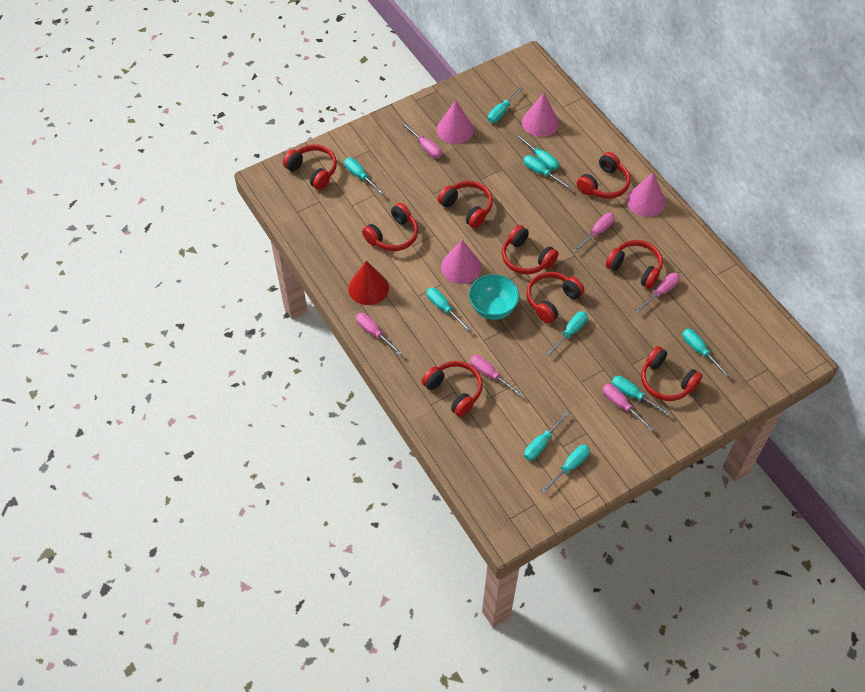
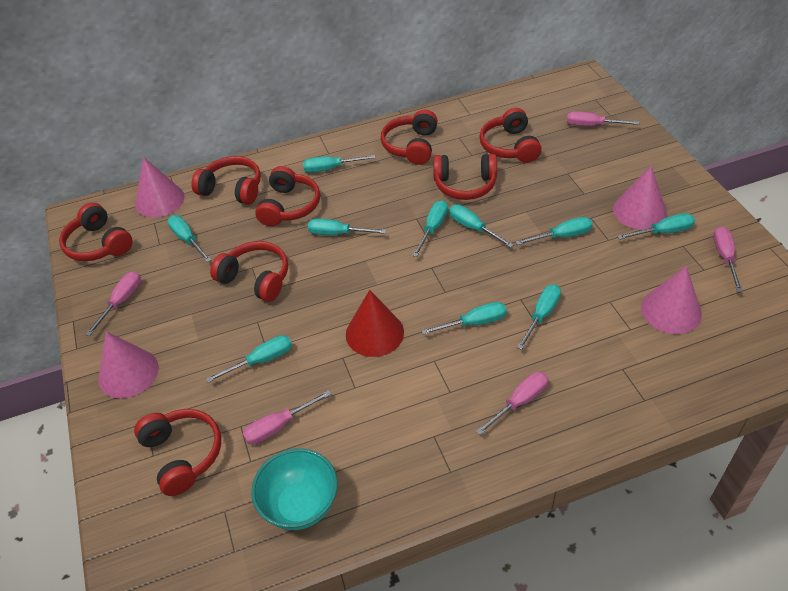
pink screwdriver: [356,313,402,355] [402,123,442,158] [470,355,523,397] [574,213,615,252] [602,384,654,431] [636,273,680,312] = 6 -> [85,271,141,336] [242,390,331,445] [476,372,548,435] [567,111,639,126] [713,226,743,292] = 5
red headphones: [283,144,337,190] [362,203,418,251] [422,361,483,417] [438,181,493,228] [502,225,559,275] [527,272,585,323] [577,152,630,199] [606,240,663,289] [641,346,703,401] = 9 -> [59,203,133,261] [134,409,221,496] [191,156,261,205] [210,241,288,302] [255,166,320,226] [381,110,438,165] [433,154,497,200] [479,108,542,163] = 8

